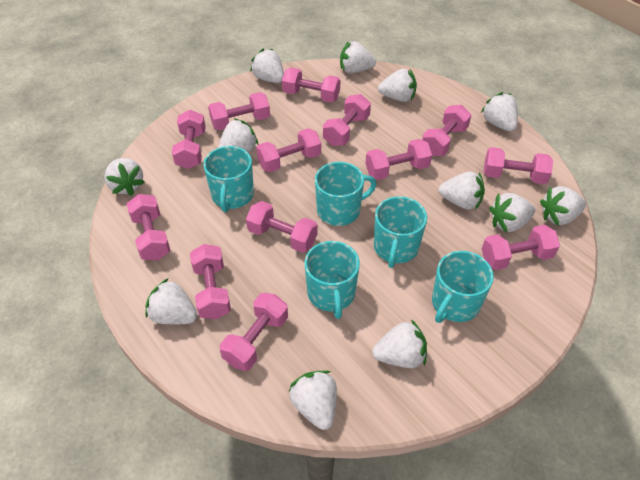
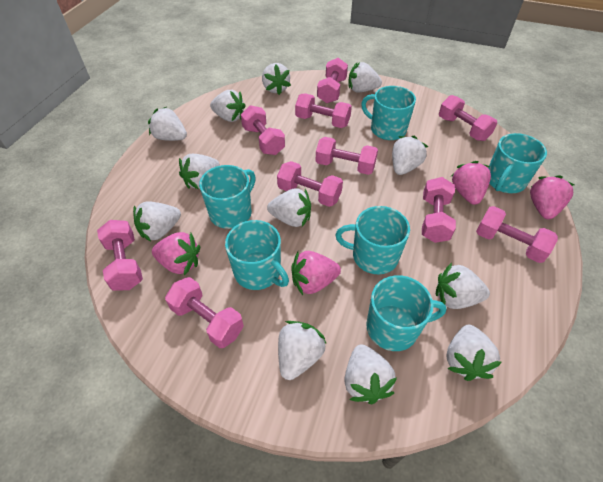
pink dumbbell: [127,194,171,261] [172,110,206,169] [190,244,231,319] [208,92,270,130] [220,293,288,371] [246,201,318,253] [256,128,321,172] [282,68,340,102] [323,94,371,146] [365,139,432,180] [422,105,471,156] [482,225,560,270] [484,147,553,184] = 13 -> [97,220,143,291] [165,277,244,348] [241,105,285,155] [277,161,343,207] [295,93,352,128] [316,137,378,175] [317,58,348,103] [422,177,456,243] [439,95,497,141] [476,206,558,263] = 10
pink strawberry: none = 0 -> [152,232,200,275] [291,251,341,295] [452,161,491,205] [530,175,574,219] = 4
turquoise mug: [203,146,254,212] [305,241,360,319] [315,162,377,226] [374,196,427,268] [432,251,494,323] = 5 -> [199,165,256,229] [225,220,289,290] [335,206,410,274] [361,86,416,140] [366,275,446,351] [488,133,547,193] = 6

